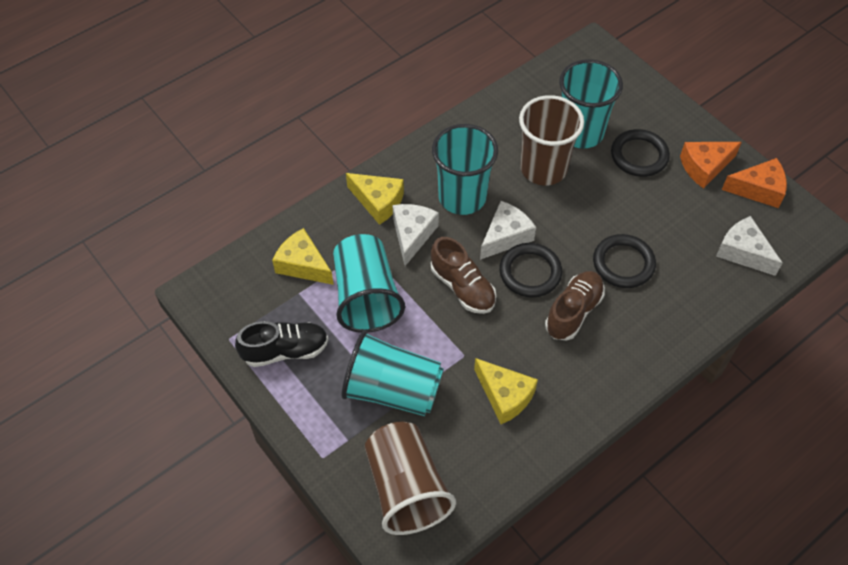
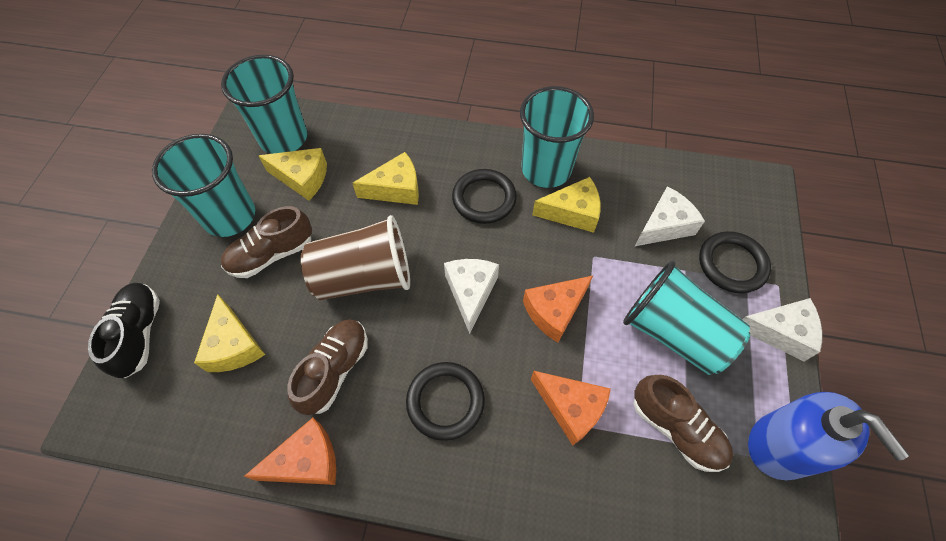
blue soap dispenser: none = 0 -> [748,392,909,480] = 1
brown cup: [365,422,456,535] [519,95,584,186] = 2 -> [301,215,410,300] = 1
brown shoe: [431,237,496,314] [545,271,605,340] = 2 -> [221,206,312,278] [287,319,368,415] [634,375,733,472] = 3
orange cheese: [680,142,742,189] [722,158,787,208] = 2 -> [244,418,336,485] [523,276,593,342] [531,371,611,445] = 3
yellow cheese: [272,228,334,285] [346,173,404,225] [474,358,538,424] = 3 -> [194,294,265,372] [259,148,327,201] [353,152,419,205] [532,177,601,233] = 4

